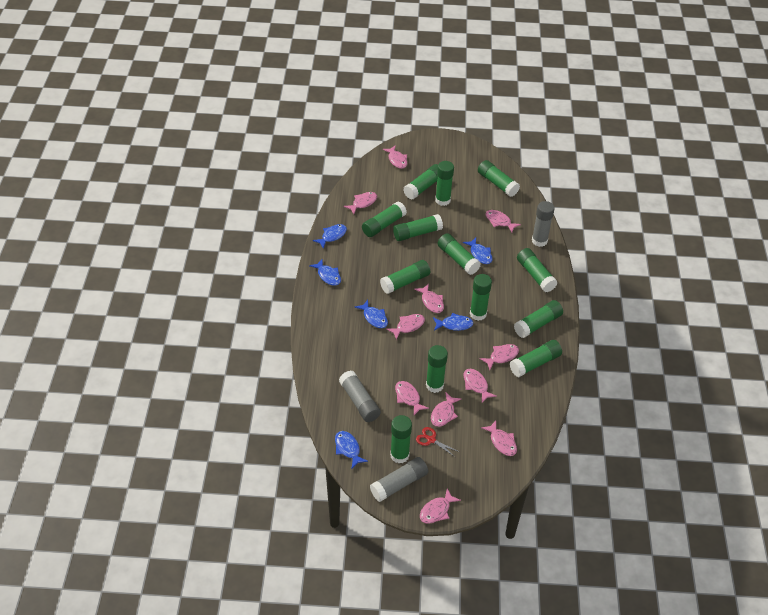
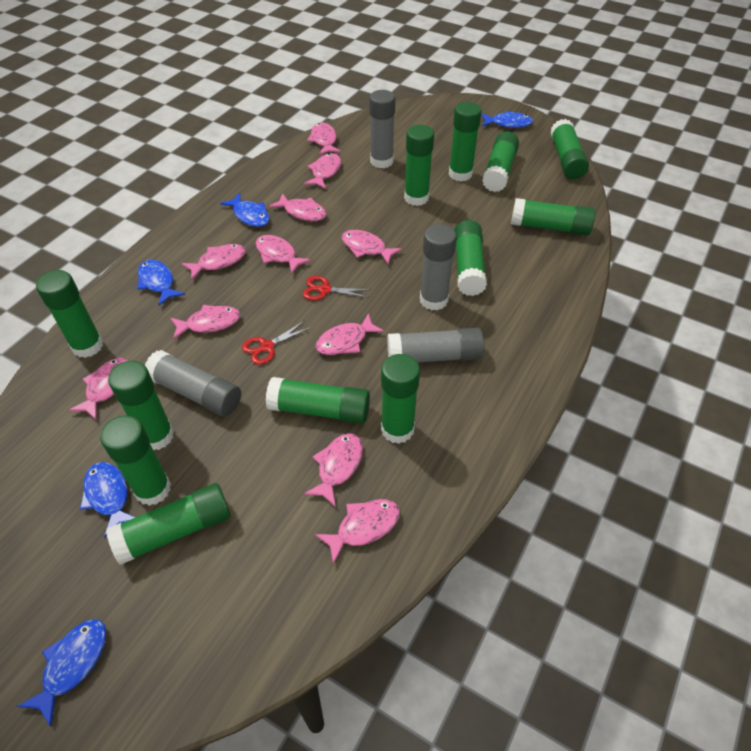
blue fish: [309,259,341,286] [313,224,347,249] [335,431,368,468] [355,300,388,328] [433,313,473,331] [463,238,492,264] = 6 -> [17,619,107,727] [80,462,136,538] [137,260,185,306] [220,193,270,227] [481,111,533,128] = 5
green glue stick: [362,202,407,237] [380,260,430,294] [390,415,412,464] [393,214,443,241] [403,164,438,200] [426,345,448,393] [435,161,454,206] [437,233,481,275] [470,274,492,321] [478,160,520,197] [510,340,562,377] [514,300,563,338] [517,248,557,292] = 13 -> [36,270,103,358] [100,415,171,506] [106,483,231,565] [108,361,174,450] [266,377,370,424] [381,354,420,444] [404,125,434,206] [449,102,482,182] [454,220,487,296] [482,131,519,192] [511,198,595,235] [550,119,589,179] = 12
grey glue stick: [339,370,381,422] [370,457,428,502] [532,201,555,247] = 3 -> [145,350,241,417] [369,90,395,168] [387,328,484,363] [420,224,456,311] = 4
red scissors: [416,427,459,457] = 1 -> [242,321,312,365] [303,276,371,300] = 2

